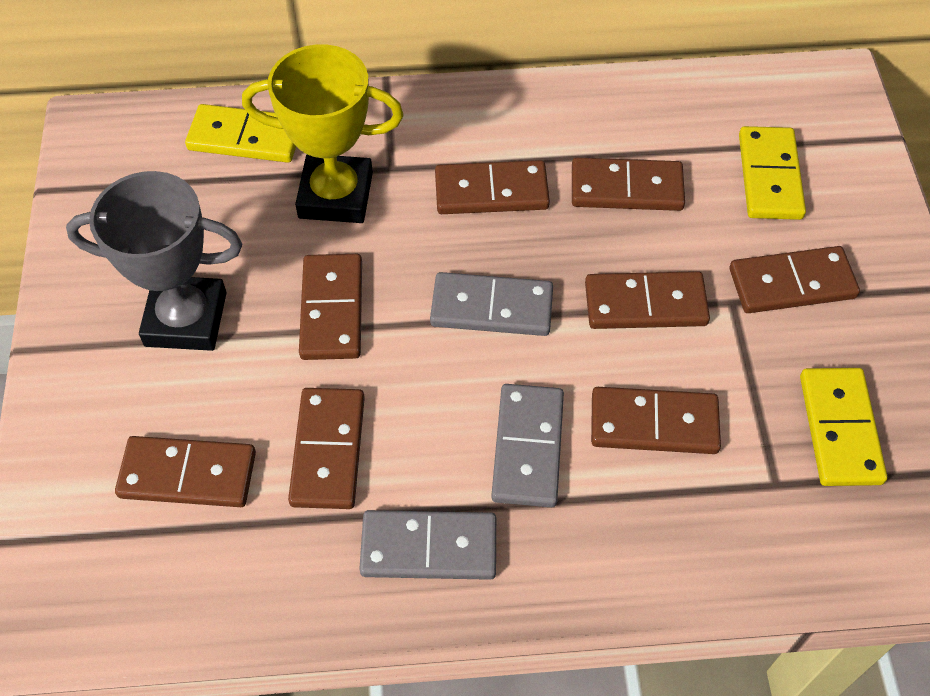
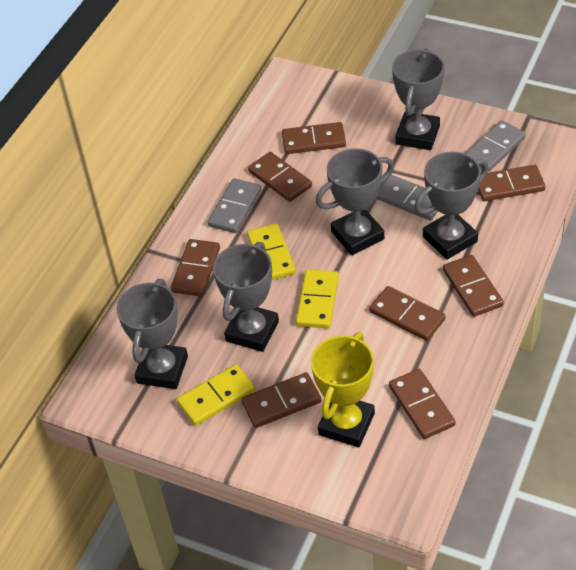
grey trophy: [66,171,242,351] = 1 -> [117,279,188,389] [213,242,279,352] [316,148,394,255] [392,49,445,150] [414,152,489,259] = 5

